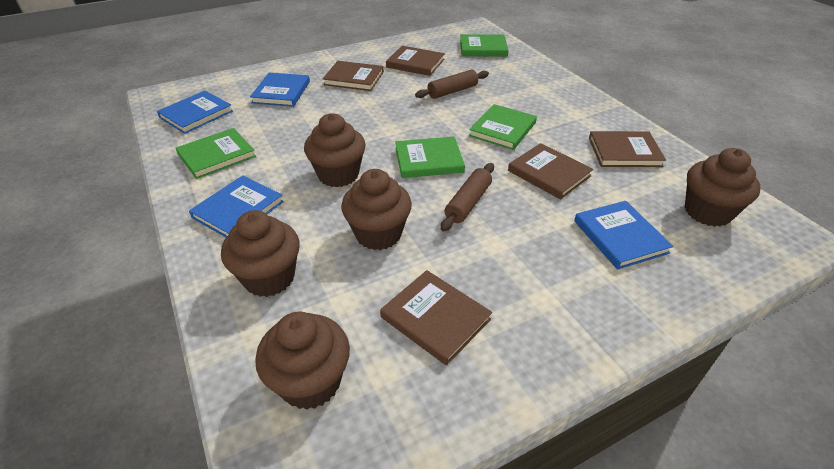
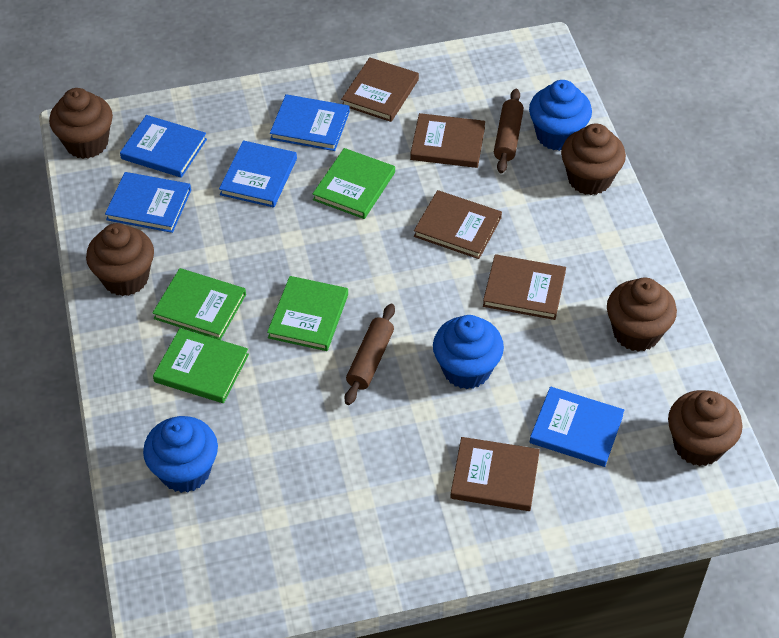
blue book: [157,91,233,134] [189,175,284,237] [250,73,310,107] [574,201,673,270] = 4 -> [105,172,191,233] [120,115,207,178] [219,140,297,208] [270,94,350,151] [530,387,624,467] = 5
blue cupcake: none = 0 -> [143,416,218,493] [433,315,504,389] [529,80,592,151] = 3

